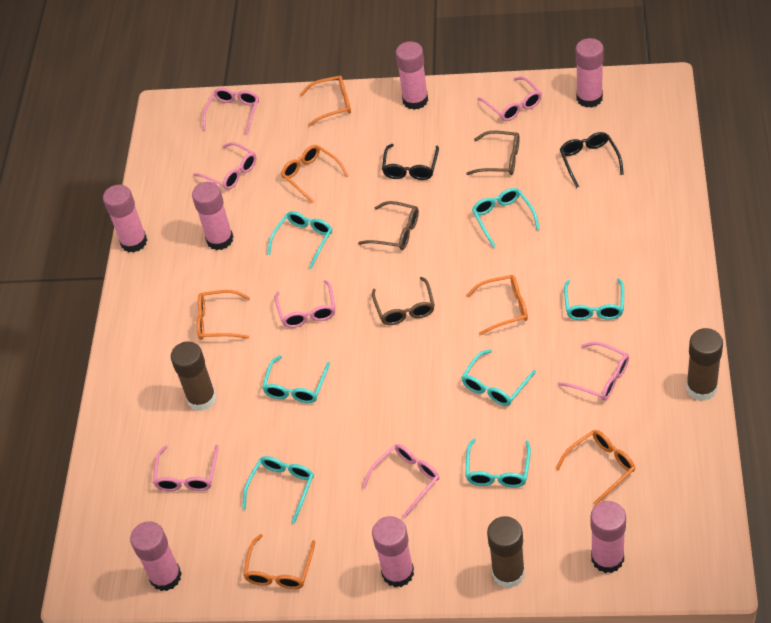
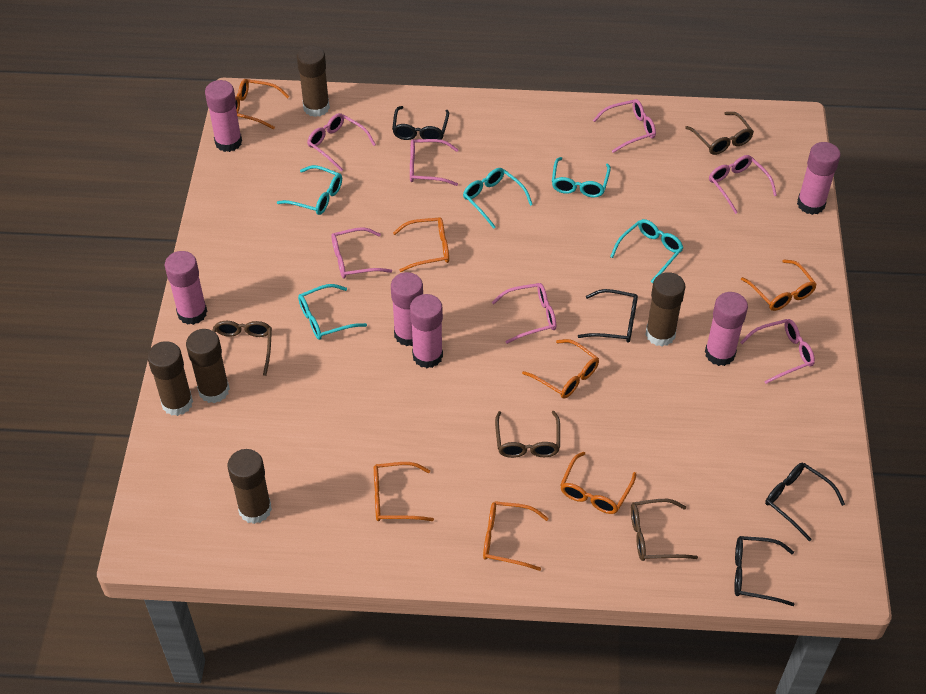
black glasses: [382,144,439,180] [560,132,624,188] = 2 -> [392,106,449,140] [578,289,638,342] [734,536,794,606] [765,463,845,541] = 4
brown glasses: [358,201,419,250] [372,277,435,325] [466,131,519,175] = 3 -> [212,321,272,376] [495,411,560,458] [631,499,698,561] [685,112,754,155] = 4
brown glue stick: [171,341,217,411] [487,516,525,588] [686,328,723,401] = 3 -> [147,341,193,416] [186,329,230,403] [227,449,272,524] [297,46,330,117] [645,272,685,346] = 5
orange glasses: [197,290,250,340] [243,534,315,589] [281,145,349,204] [300,75,351,126] [466,275,528,335] [556,430,635,506] = 6 -> [235,79,290,129] [374,462,434,521] [393,217,449,272] [483,501,549,571] [522,339,599,399] [560,452,637,514] [741,260,817,311] = 7
pink glue stick: [103,185,148,253] [130,521,182,591] [192,182,233,250] [372,516,414,587] [396,41,428,110] [576,38,604,108] [591,501,626,573] = 7 -> [165,251,207,325] [205,80,242,152] [391,272,423,346] [410,294,443,368] [705,292,748,366] [797,142,841,215] = 6
turquoise glasses: [242,456,314,524] [262,355,330,403] [267,211,332,269] [461,349,536,406] [465,438,531,488] [472,188,540,248] [564,279,624,320] = 7 -> [277,165,342,215] [298,284,367,340] [463,168,533,229] [552,157,611,198] [610,219,683,283] = 5

